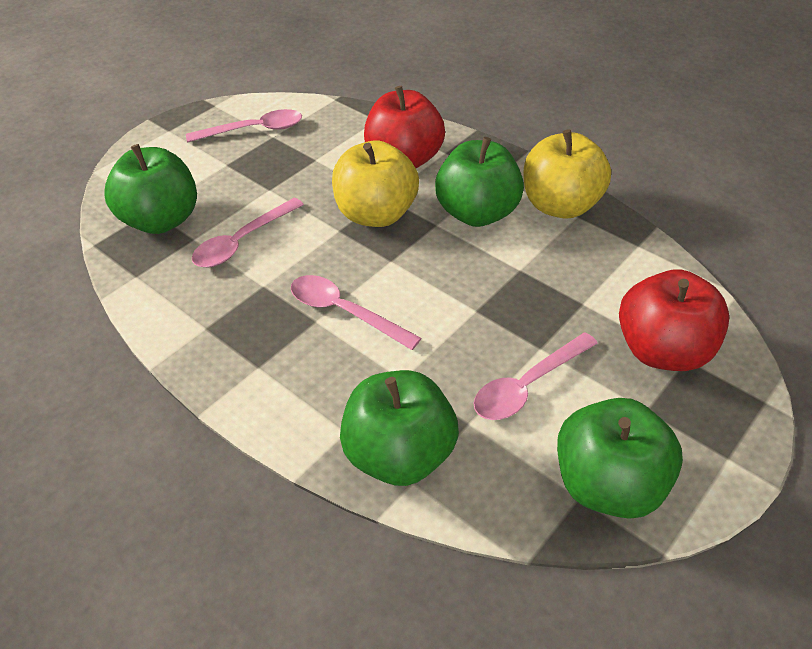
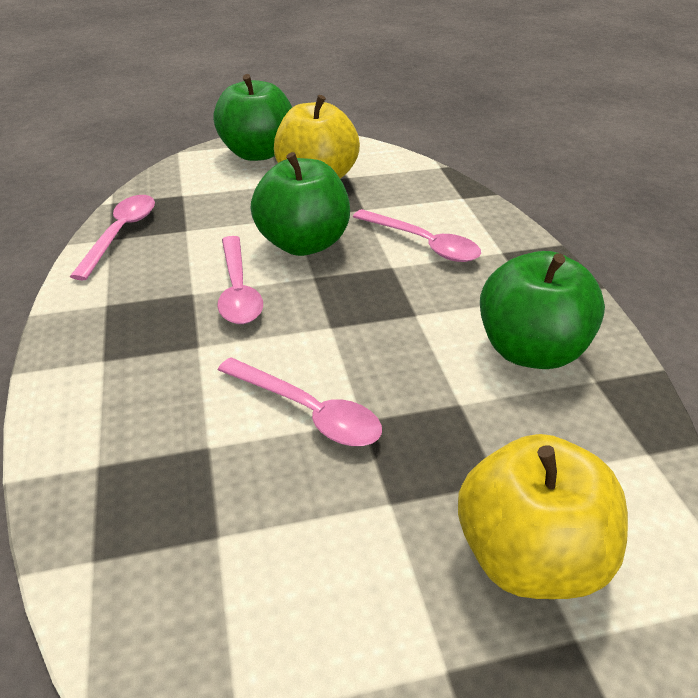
green apple: [104,144,197,234] [340,370,459,486] [435,137,524,227] [557,398,683,519] = 4 -> [213,74,292,161] [251,152,350,256] [480,251,605,369] = 3
red apple: [364,86,445,168] [619,269,729,371] = 2 -> none = 0

